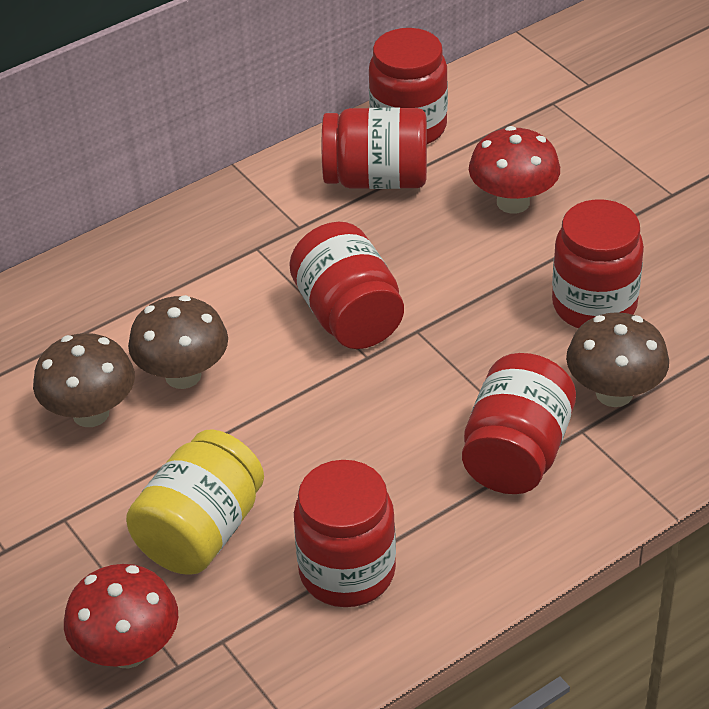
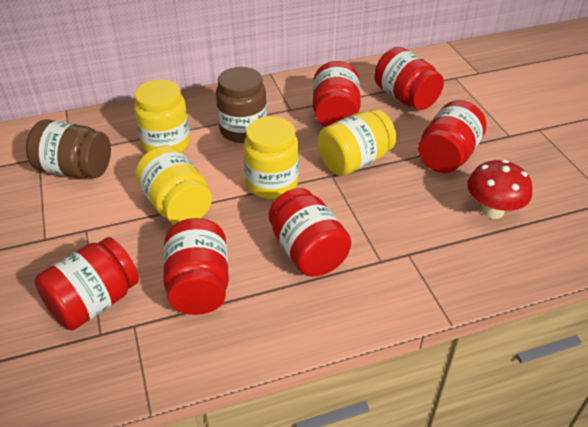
brown jar: none = 0 -> [26,119,111,178] [216,67,267,143] = 2
brown mushroom: [33,333,135,427] [128,295,228,389] [566,312,669,407] = 3 -> none = 0
red mushroom: [64,564,178,669] [469,126,560,214] = 2 -> [467,160,532,219] = 1
yellow jar: [126,429,264,575] = 1 -> [134,79,190,152] [135,146,212,224] [244,116,299,199] [317,109,396,176] = 4

